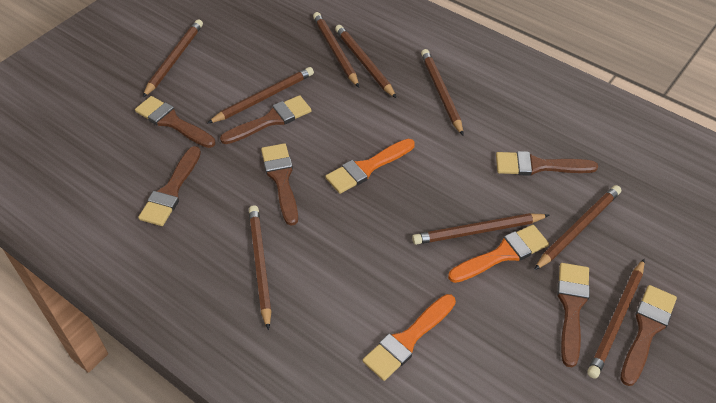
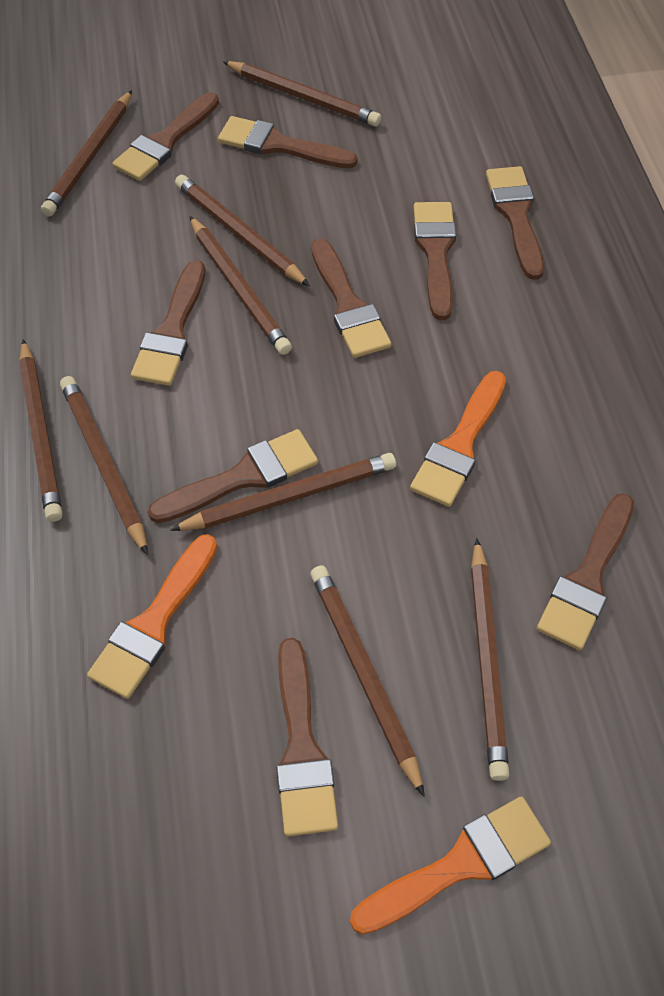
brown brush: [135,96,215,148] [138,146,201,226] [220,95,312,144] [261,143,298,226] [496,151,598,176] [557,263,590,367] [621,285,677,386] = 7 -> [112,92,219,181] [131,260,205,386] [148,429,318,523] [218,116,357,168] [276,638,338,836] [311,239,391,358] [414,202,456,320] [486,166,544,280] [537,493,634,650] = 9

